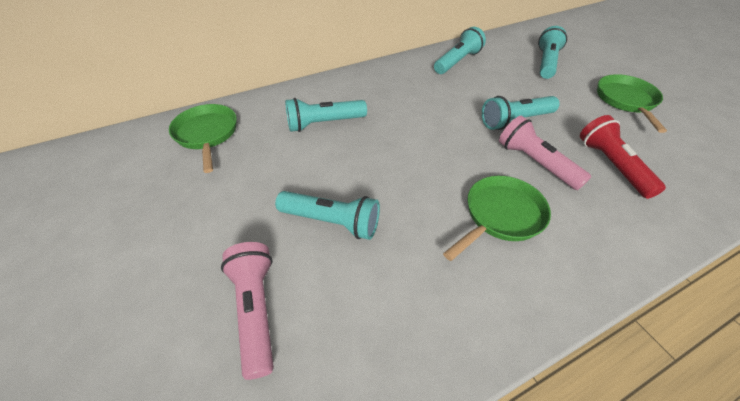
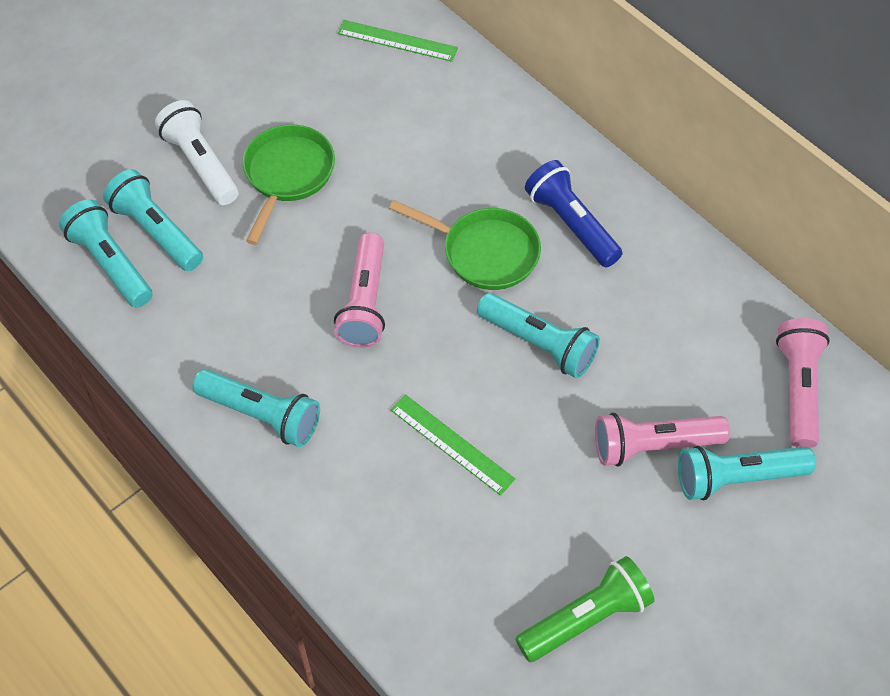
blue flashlight: none = 0 -> [525,160,623,268] = 1
green flashlight: none = 0 -> [515,556,655,662] = 1
green pan: [169,104,237,173] [443,176,551,261] [597,74,667,133] = 3 -> [243,124,335,245] [389,200,541,290] = 2
green ruler: none = 0 -> [338,20,458,62] [390,394,515,496] = 2
pink flashlight: [221,242,274,380] [499,116,591,190] = 2 -> [334,232,385,348] [595,413,730,467] [776,318,830,448] = 3
red flashlight: [580,115,666,199] = 1 -> none = 0
white flashlight: none = 0 -> [155,100,239,205] = 1

